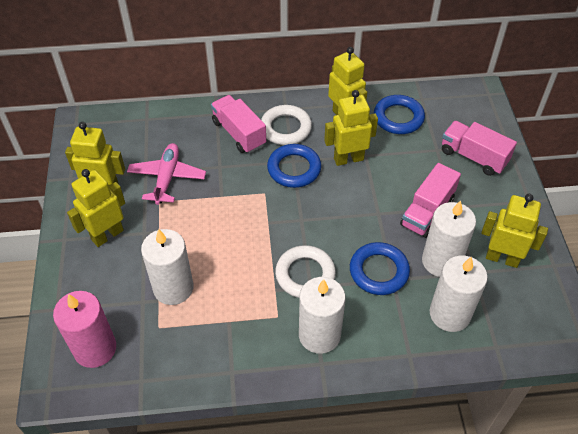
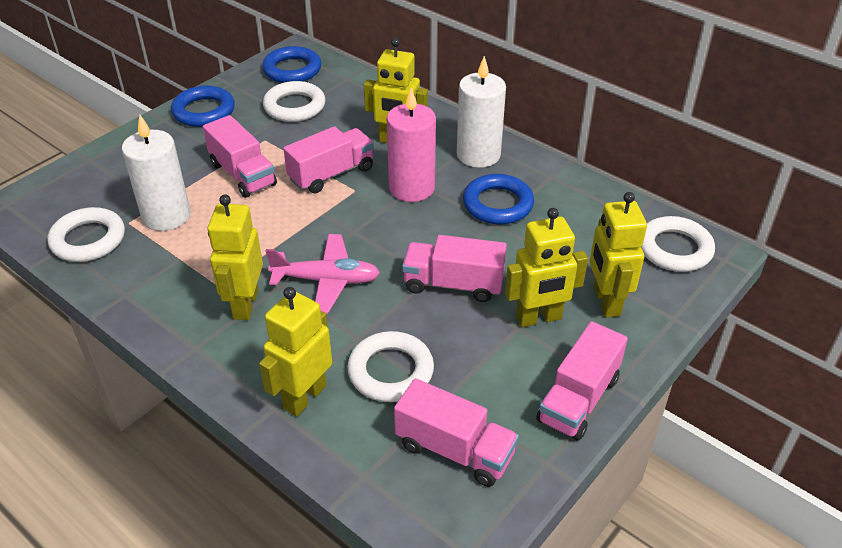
pink truck: [211,95,266,153] [400,163,461,238] [442,121,517,176] = 3 -> [203,115,277,198] [283,126,374,193] [394,378,519,487] [402,235,507,302] [537,321,628,441] = 5
white candle: [141,229,193,305] [299,277,346,354] [422,200,476,277] [430,256,488,332] = 4 -> [122,114,190,231] [457,56,506,168] = 2
white ring: [261,105,312,145] [275,245,336,298] = 2 -> [48,207,125,262] [263,81,325,122] [347,331,434,402] [641,216,715,272] = 4

